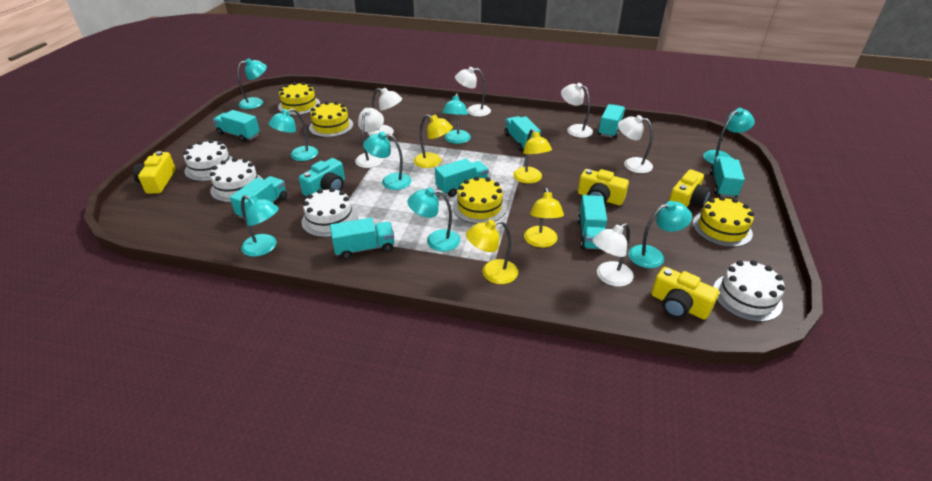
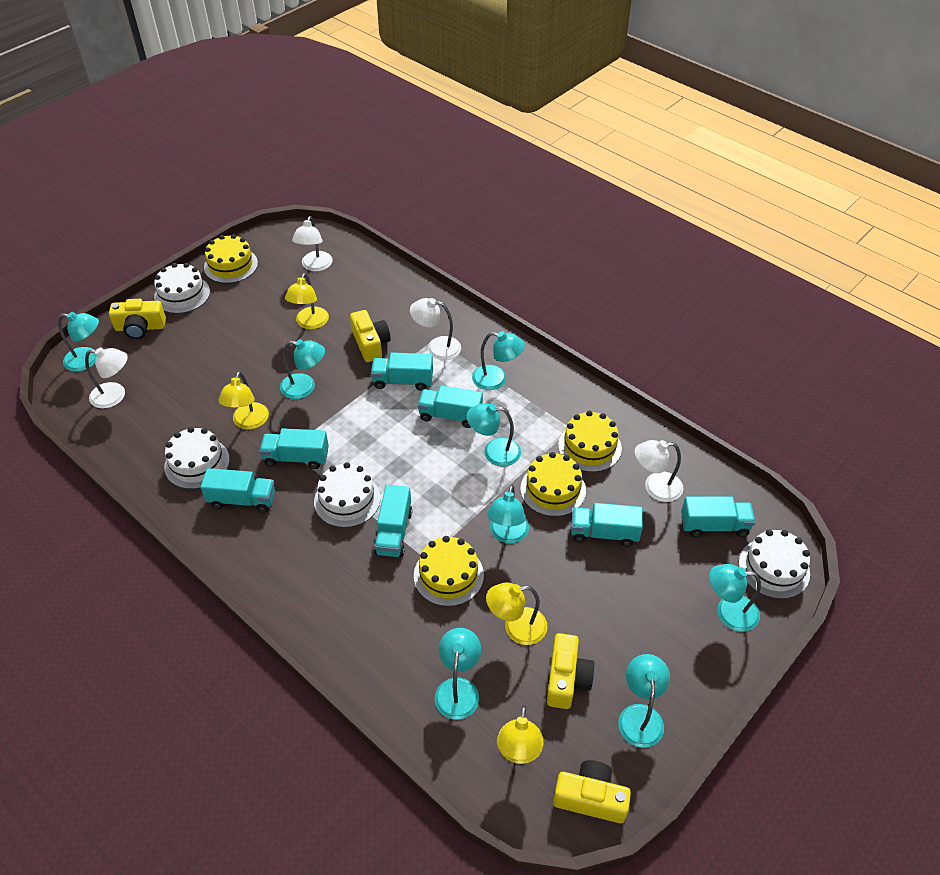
turquoise camera: [299,158,345,197] = 1 -> none = 0
turquoise truck: [213,110,260,142] [230,176,287,219] [330,218,394,260] [435,159,489,197] [504,116,541,151] [578,195,607,250] [598,104,625,138] [710,156,745,198] = 8 -> [201,468,275,513] [259,428,329,469] [371,352,433,391] [374,485,412,558] [418,386,483,428] [571,503,643,547] [681,496,756,537] = 7
white lamp: [355,108,384,168] [368,88,402,138] [455,67,491,117] [561,83,593,138] [592,223,633,287] [618,115,653,173] = 6 -> [85,347,128,408] [292,216,333,271] [410,298,461,360] [635,440,683,502] = 4

